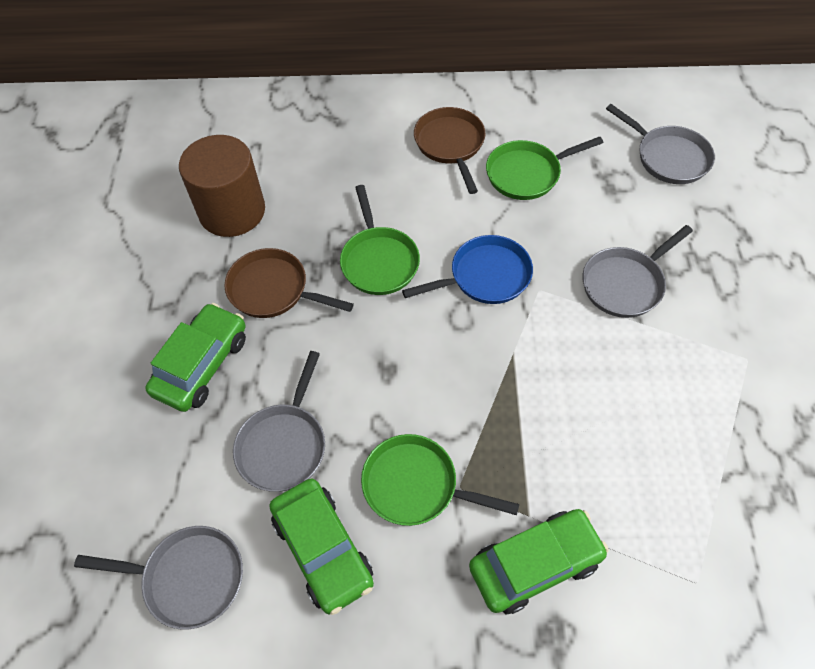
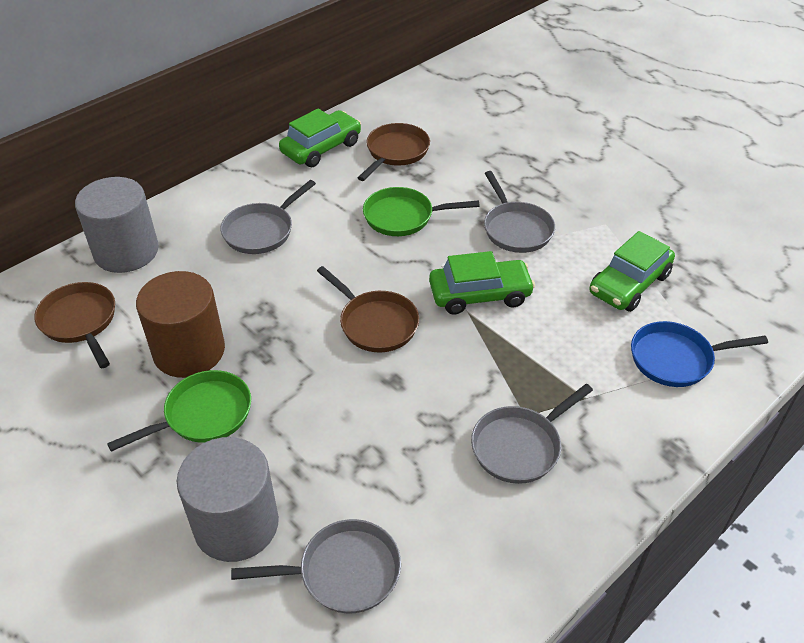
brown pan: [225,248,354,318] [414,107,485,194] = 2 -> [34,282,115,368] [317,266,419,352] [358,123,430,181] = 3
green pan: [340,185,420,295] [361,434,519,526] [486,136,604,200] = 3 -> [107,370,251,452] [363,187,480,236] = 2
grey cylinder: none = 0 -> [75,177,159,273] [177,437,279,562] = 2

